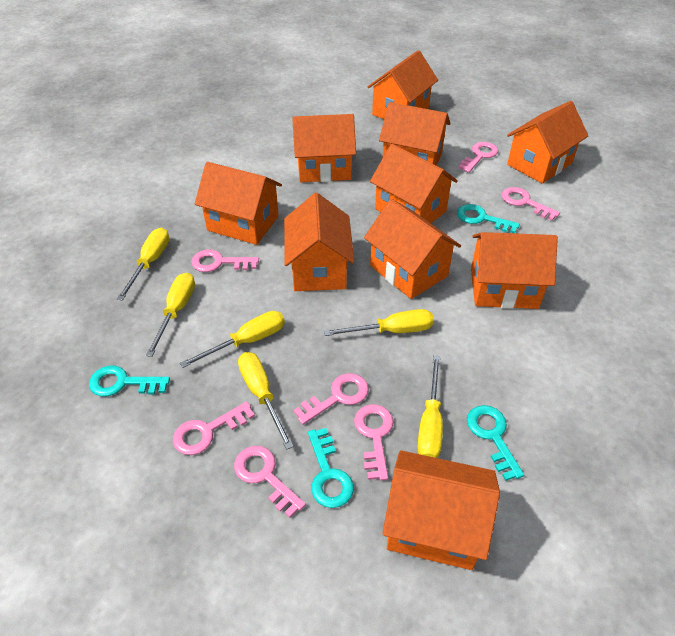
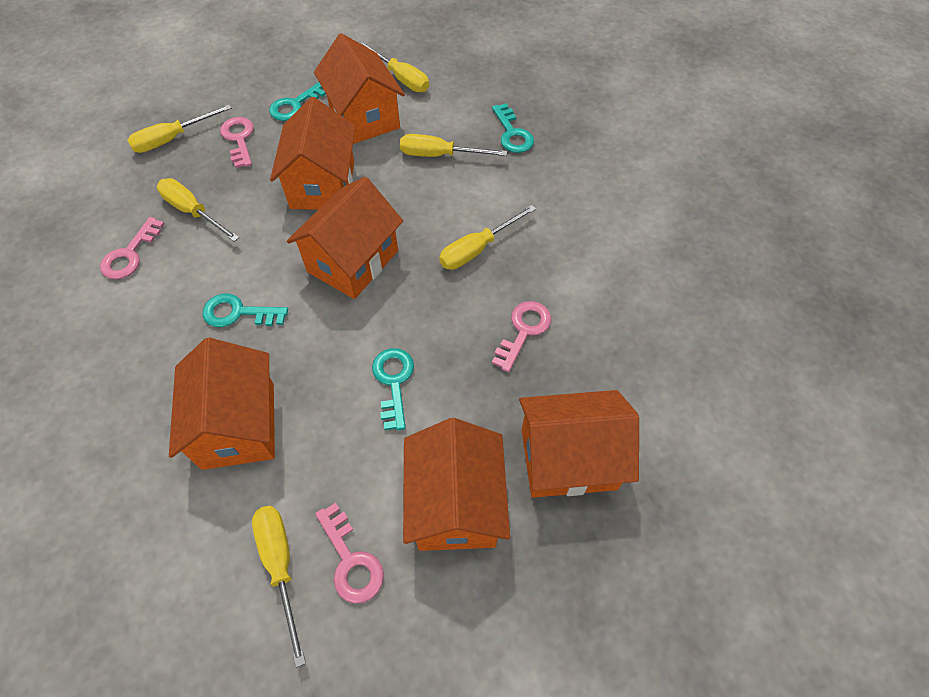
orange house: [195,162,282,245] [284,193,354,291] [292,114,356,182] [364,199,461,299] [368,50,438,119] [370,144,458,223] [379,102,451,166] [382,450,500,570] [471,232,558,309] [507,101,588,184] = 10 -> [169,338,275,470] [270,97,356,210] [287,177,403,299] [314,33,405,144] [403,418,510,551] [519,390,639,498] = 6
pink key: [173,401,255,455] [191,250,259,272] [234,446,306,518] [293,373,369,425] [354,404,394,480] [458,142,498,173] [502,187,560,220] = 7 -> [100,217,164,279] [220,117,254,168] [315,503,384,604] [492,301,551,372] = 4

